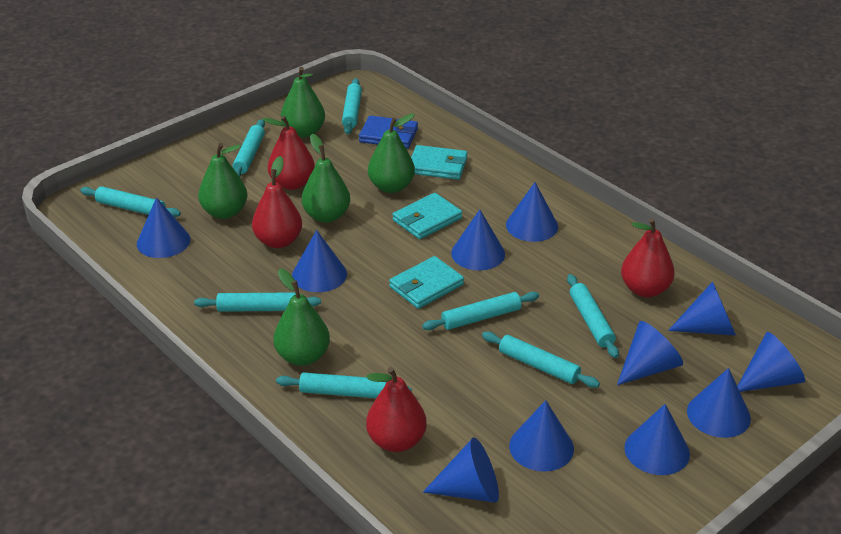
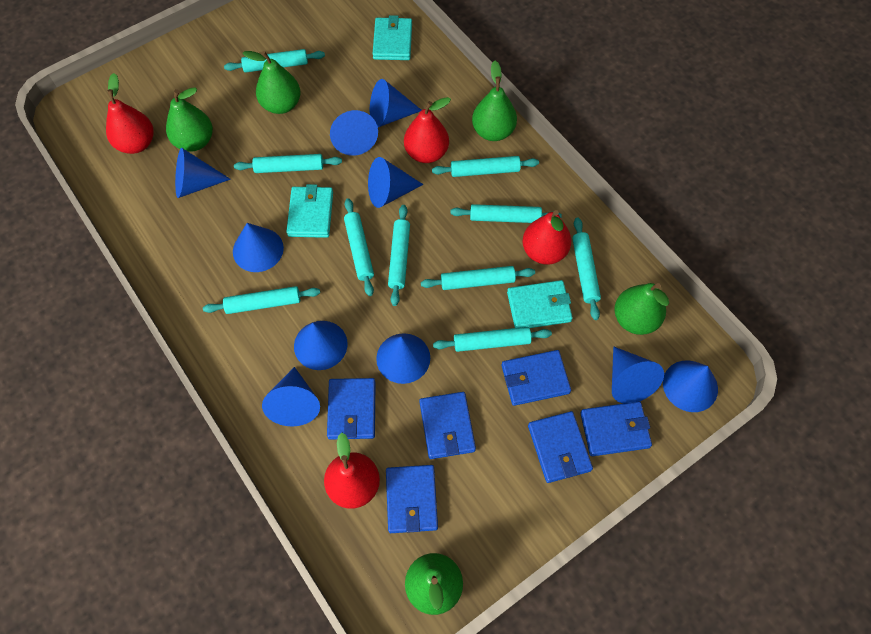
blue cone: [137,197,190,258] [292,230,347,292] [423,438,499,503] [451,209,505,271] [506,182,558,242] [509,400,574,472] [617,321,683,385] [624,404,690,475] [668,281,736,336] [687,368,751,438] [737,332,805,392] = 11 -> [175,148,231,198] [233,223,284,272] [262,367,320,426] [294,321,348,370] [330,110,378,156] [368,157,423,208] [370,79,421,127] [376,333,430,384] [612,347,664,403] [663,360,718,412] = 10
blue wallet: [359,115,418,149] = 1 -> [327,378,376,440] [386,465,438,533] [420,392,476,459] [502,350,571,406] [528,411,593,483] [580,401,652,456] = 6
turquoise rolling pin: [80,186,181,217] [194,292,321,312] [233,119,265,177] [276,372,412,398] [342,78,362,134] [422,292,539,330] [482,332,600,388] [567,274,619,358] = 8 -> [203,286,320,314] [224,49,325,73] [234,154,342,173] [344,198,374,296] [388,205,410,306] [421,266,535,290] [432,156,539,177] [433,327,552,352] [450,204,562,223] [572,218,601,320] = 10

